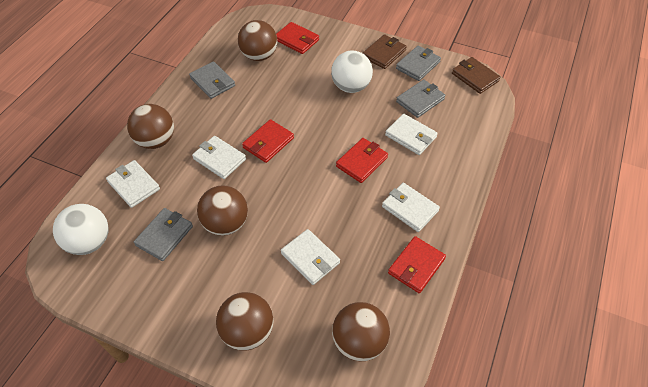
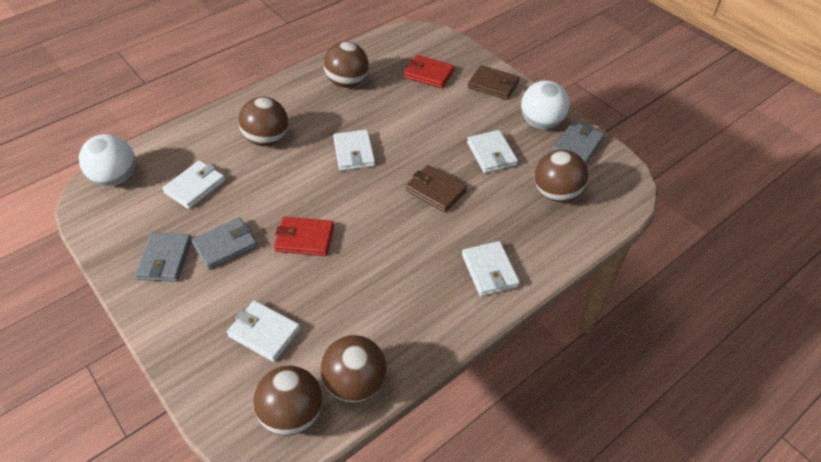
grey wallet: [134,208,193,261] [189,61,235,99] [396,46,441,81] [396,79,445,118] = 4 -> [135,233,192,282] [191,217,257,270] [553,121,604,164] = 3
red wallet: [242,119,294,163] [276,22,319,54] [336,138,388,183] [388,236,446,293] = 4 -> [274,217,334,256] [404,55,455,88] = 2

